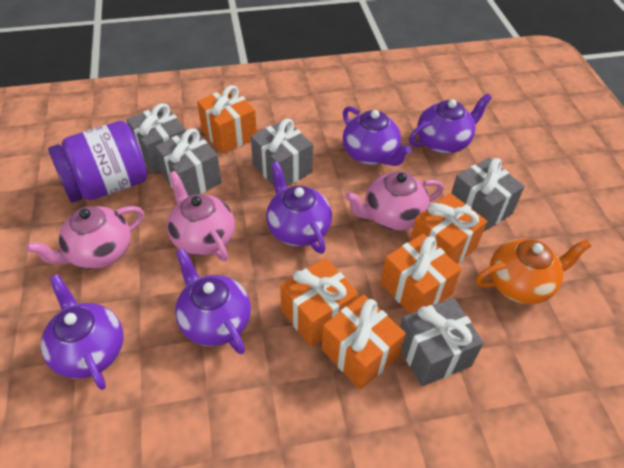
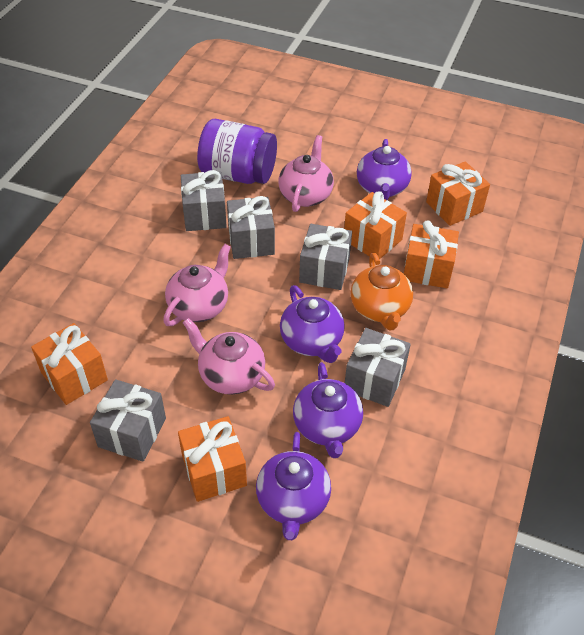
purple teapot: [41,274,123,390] [175,249,251,354] [266,161,332,254] [343,106,411,166] [409,93,492,154] = 5 -> [256,432,331,540] [280,285,345,363] [293,362,363,458] [357,139,412,200] = 4

